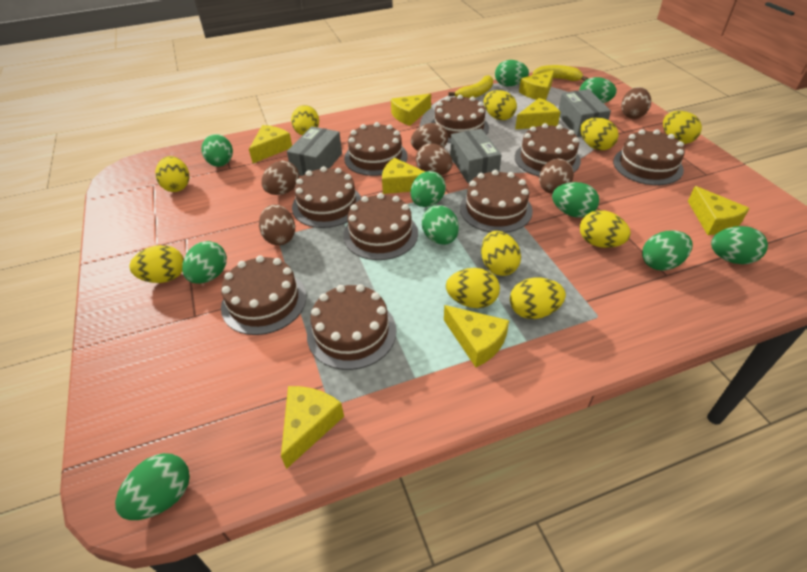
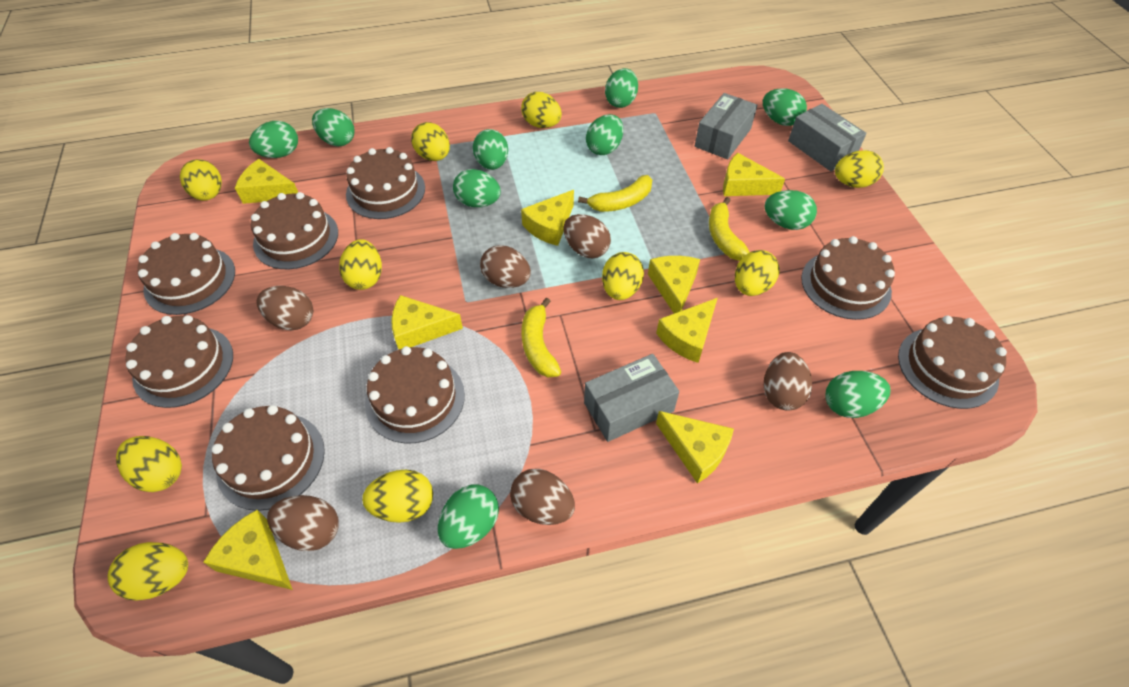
brown cake: [221,255,306,335] [292,166,361,228] [307,284,397,370] [343,193,418,260] [344,122,408,176] [431,95,489,143] [460,170,533,233] [515,123,581,176] [613,129,685,185] = 9 -> [125,315,233,408] [137,233,235,315] [211,405,325,511] [251,192,338,269] [346,147,425,219] [365,346,465,444] [801,236,895,320] [898,315,1007,409] = 8
yellow banana: [449,75,493,98] [532,65,588,81] = 2 -> [521,297,561,377] [578,175,652,212] [709,197,750,261] = 3

